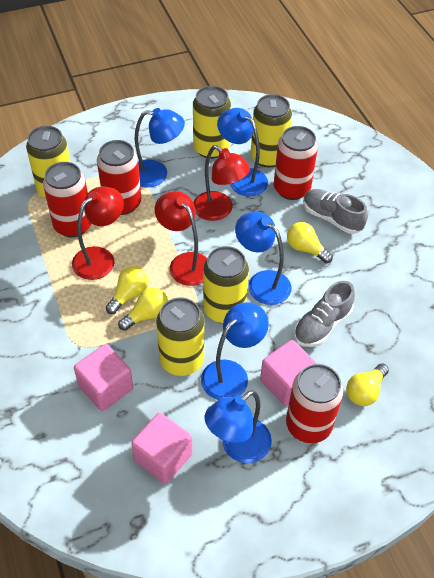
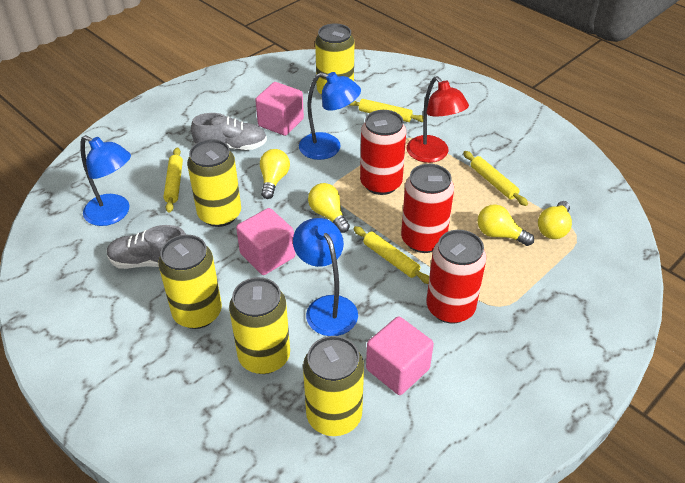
blue lamp: [135,108,185,187] [201,302,269,400] [205,390,272,463] [217,108,268,197] [235,212,292,305] = 5 -> [80,135,131,226] [293,218,358,336] [299,72,361,160] = 3
red can: [43,162,91,237] [97,140,141,215] [274,126,318,200] [286,364,343,443] = 4 -> [360,110,406,195] [401,164,454,253] [426,230,486,324] = 3
red lamp: [72,187,124,280] [155,191,207,286] [193,145,250,221] = 3 -> [406,76,469,163] = 1
yellow rolling pin: none = 0 -> [164,147,183,213] [349,99,423,122] [353,226,429,284] [463,151,528,206] = 4

